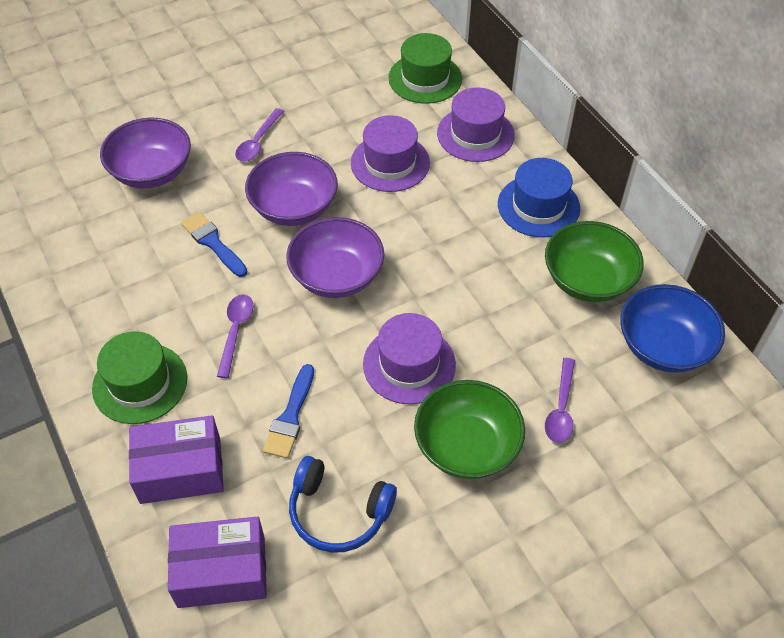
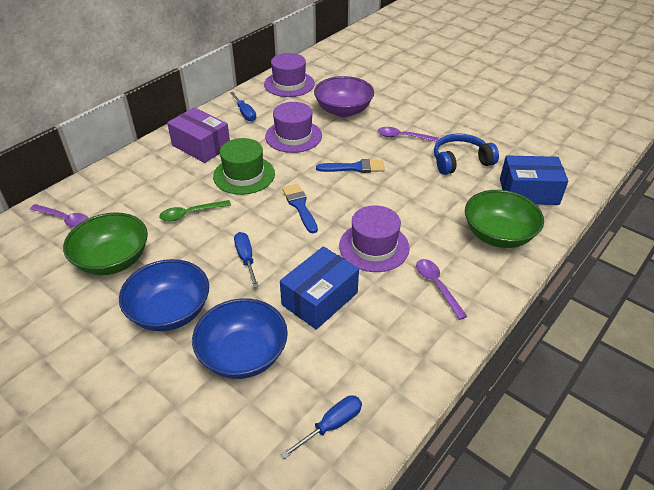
blue bowl: [620,284,725,373] = 1 -> [119,259,209,331] [192,298,288,379] = 2
blue box: none = 0 -> [280,246,359,330] [500,155,568,205] = 2
blue hat: [498,158,580,237] = 1 -> none = 0
blue screwdriver: none = 0 -> [230,92,256,122] [234,232,259,288] [281,395,362,459] = 3
green hat: [92,331,187,424] [388,33,462,104] = 2 -> [213,138,275,195] = 1
green spoon: none = 0 -> [159,200,231,222] = 1
purple bowl: [100,118,191,189] [245,152,338,226] [286,217,384,298] = 3 -> [314,76,374,117] = 1
purple box: [129,415,224,504] [168,517,267,608] = 2 -> [167,107,230,163] = 1

